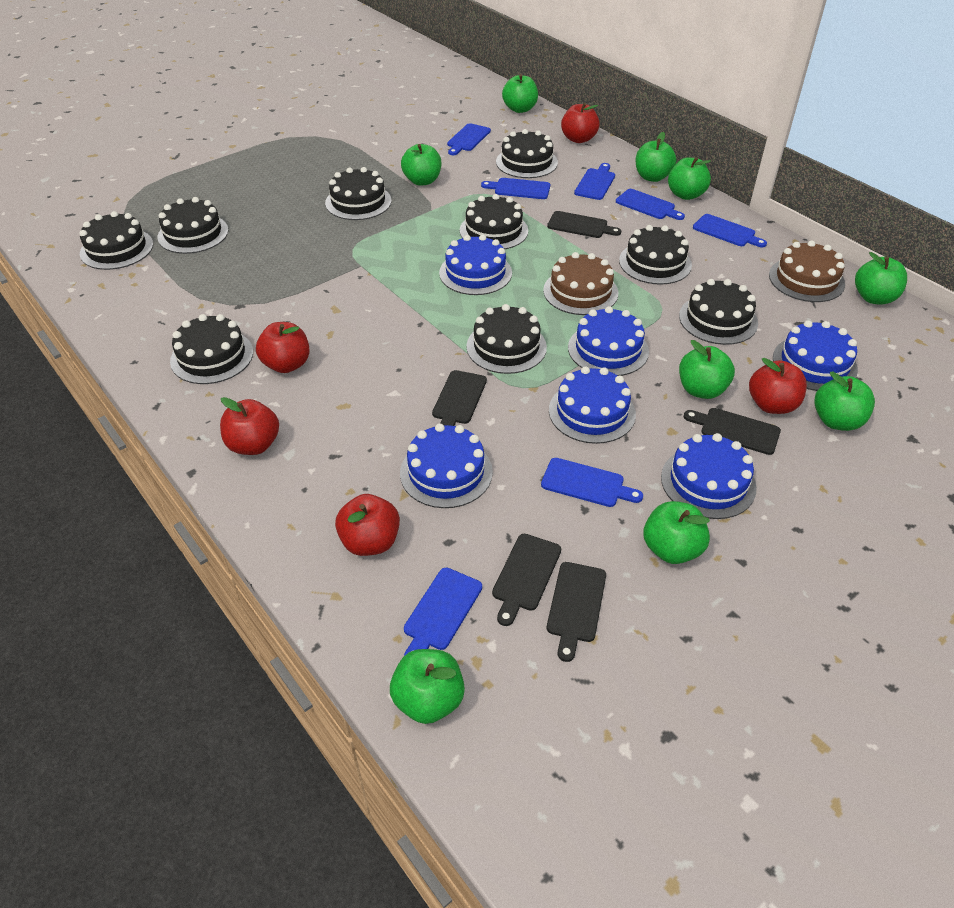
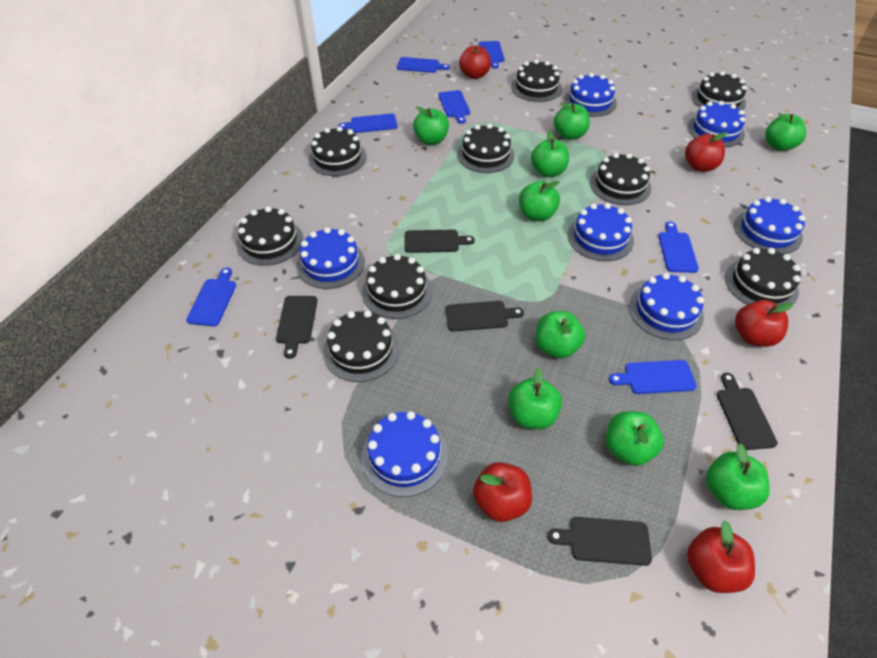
blue cake: [400,423,493,508] [439,234,512,295] [549,366,636,444] [568,306,649,376] [661,433,757,519] [773,320,858,391] = 6 -> [296,227,365,289] [362,411,448,497] [564,73,617,117] [567,203,634,261] [629,273,704,340] [687,101,746,147] [734,197,806,254] = 7
brown cake: [543,252,618,315] [769,240,845,302] = 2 -> none = 0

